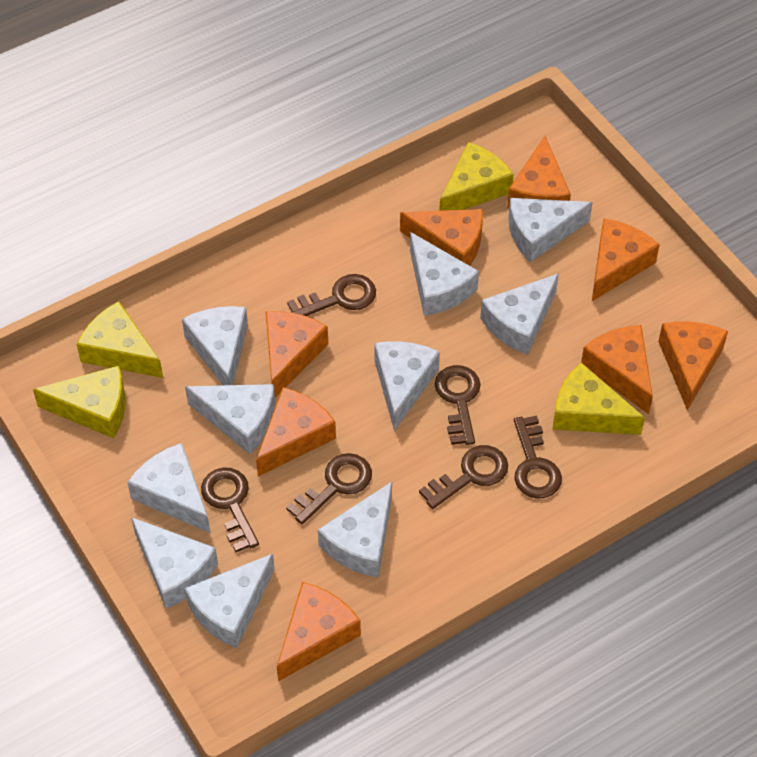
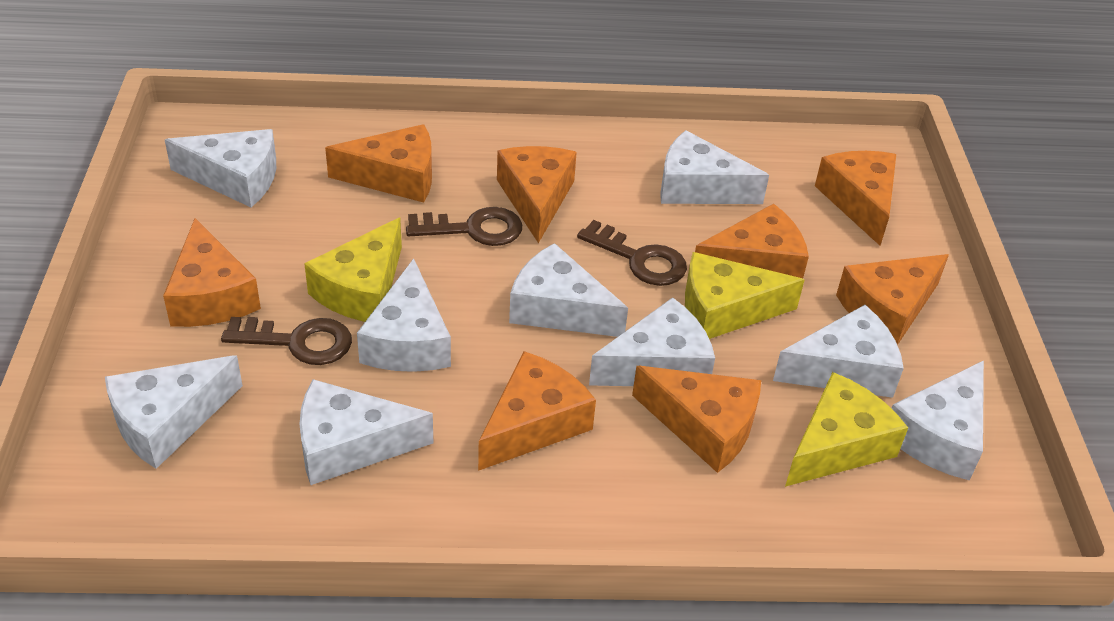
brown key: [201,467,259,552] [286,453,372,524] [287,274,376,316] [419,445,508,509] [435,365,481,445] [514,416,562,499] = 6 -> [221,317,352,365] [406,207,522,246] [577,220,687,286] = 3
white cheese: [127,443,210,533] [131,517,218,609] [182,306,248,385] [185,384,275,454] [185,554,275,648] [318,482,392,578] [374,341,440,431] [410,232,479,316] [480,273,559,355] [508,198,593,262] = 10 -> [105,355,243,469] [165,129,276,207] [299,379,433,485] [357,258,451,372] [509,243,628,337] [589,297,715,386] [660,130,769,204] [773,305,904,398] [891,360,984,481] = 9
yellow cheese: [33,366,125,438] [76,301,163,378] [439,142,514,211] [552,363,645,435] = 4 -> [304,218,402,322] [685,252,804,339] [785,372,908,487] = 3

